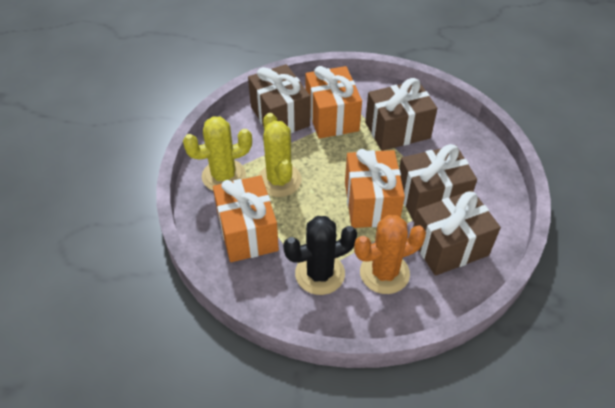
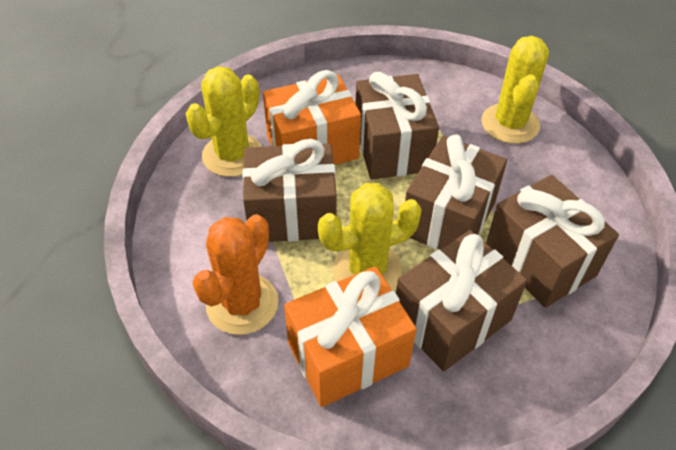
black cactus: [283,216,357,295] = 1 -> none = 0
brown gift: [248,64,310,133] [365,78,437,151] [399,144,477,222] [413,190,501,276] = 4 -> [242,139,337,242] [356,72,439,180] [396,230,527,372] [405,135,507,250] [486,175,619,308] = 5
orange gift: [213,175,279,262] [305,66,362,139] [345,149,405,228] = 3 -> [263,70,361,165] [284,266,416,407] = 2
yellow cactus: [183,116,252,191] [258,113,302,197] = 2 -> [185,66,262,177] [318,183,422,290] [481,36,549,144] = 3

